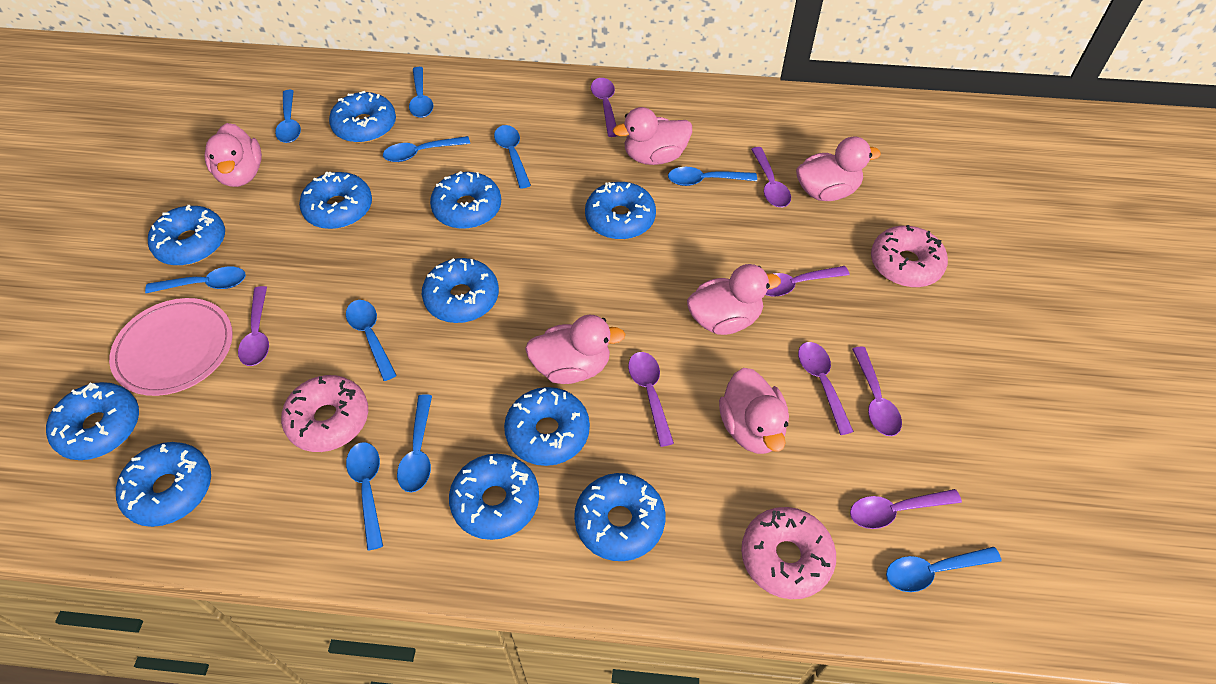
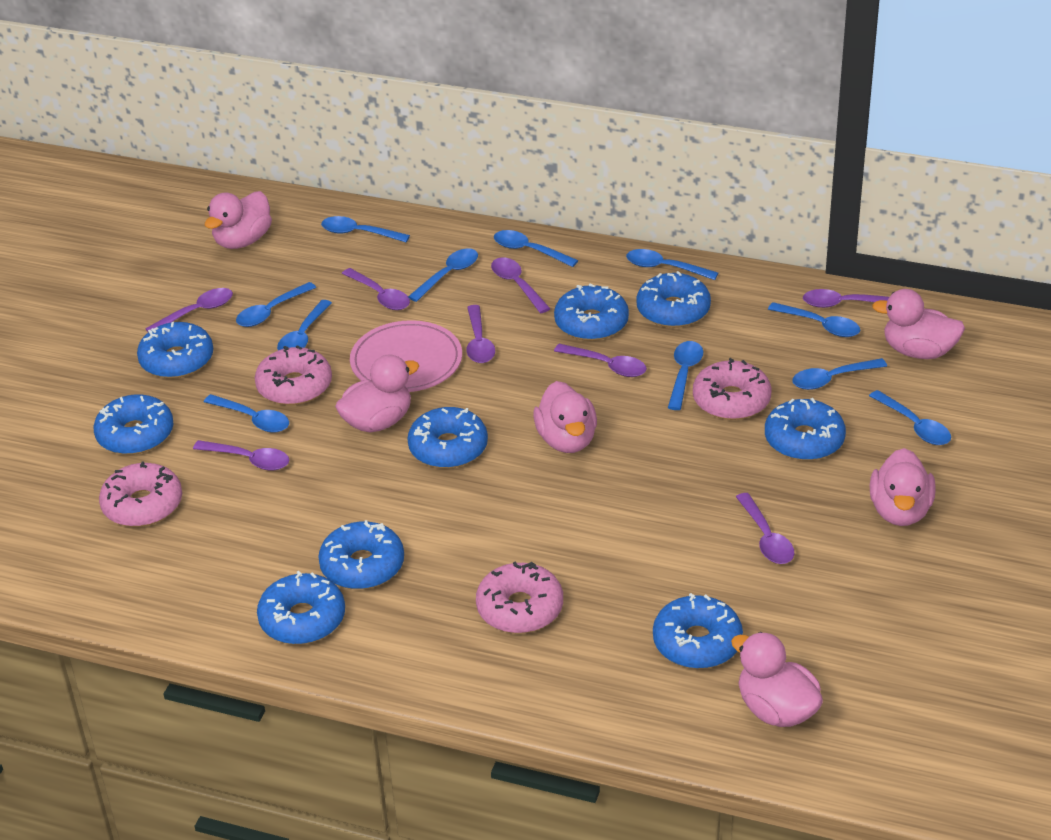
blue donut: [46,382,139,460] [116,442,211,527] [148,205,225,266] [299,172,372,229] [329,91,396,143] [422,258,499,323] [430,171,501,229] [449,454,539,540] [504,387,590,466] [574,473,665,561] [585,182,656,240] = 11 -> [93,394,173,455] [137,322,213,378] [257,571,345,644] [318,520,404,589] [407,407,488,468] [554,284,629,341] [636,271,711,328] [653,593,743,669] [765,398,846,461] = 9
blue spoon: [145,267,246,293] [275,90,301,143] [346,300,397,381] [346,442,383,551] [383,136,470,162] [397,394,432,493] [409,67,433,118] [494,125,531,189] [668,167,757,186] [886,547,1001,592] = 10 -> [204,394,289,433] [236,282,316,327] [277,300,332,350] [321,216,410,242] [408,248,478,302] [494,230,578,267] [626,249,718,280] [668,341,703,410] [768,302,860,337] [792,358,887,390] [869,390,951,445] = 11
pink donut: [281,375,368,452] [741,507,836,599] [871,225,948,287] = 3 -> [99,462,182,527] [255,345,332,405] [476,562,563,633] [693,358,772,420] = 4

